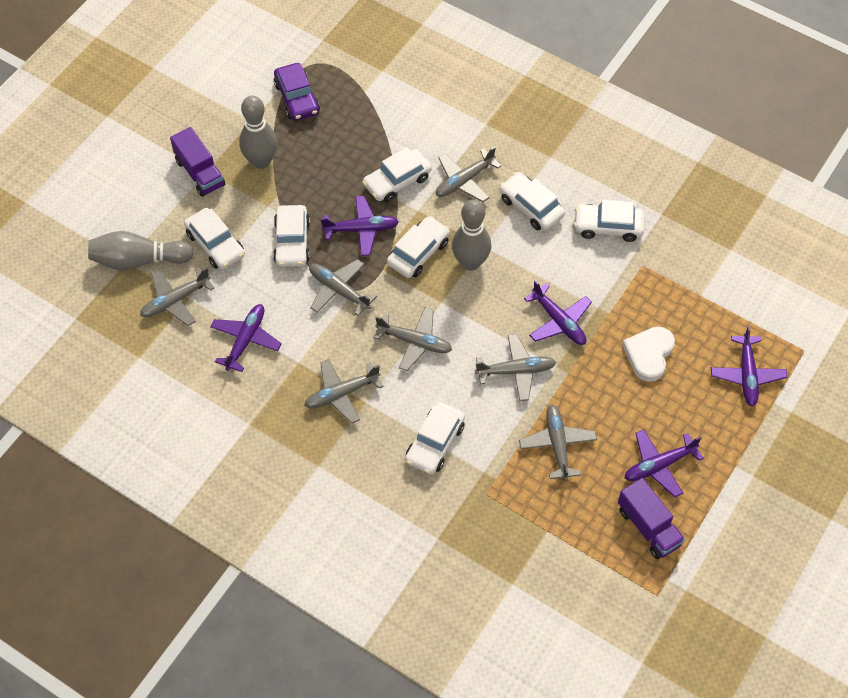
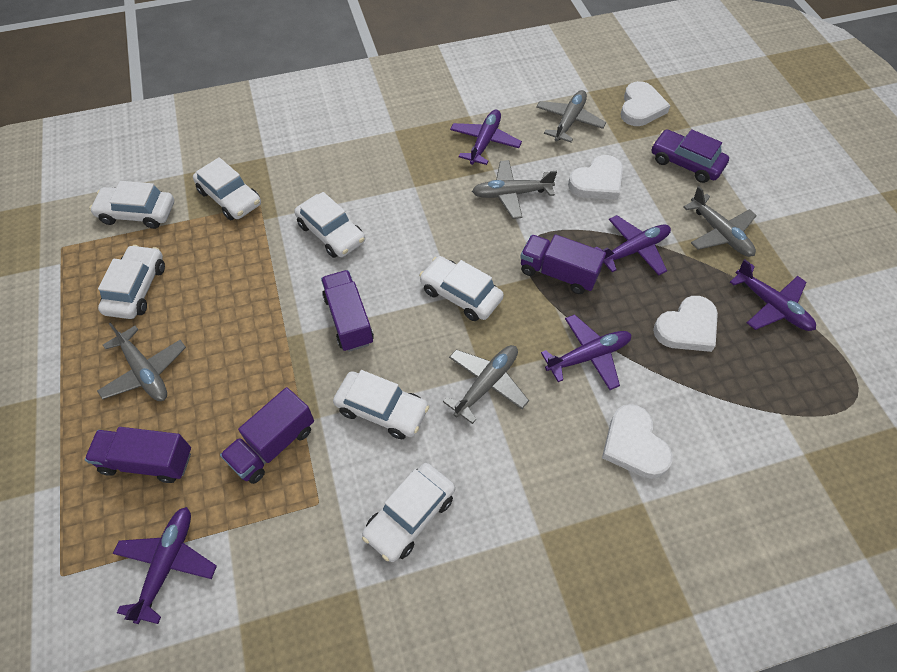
grey bowling pin: [88,231,194,270] [239,96,278,169] [452,200,491,271] = 3 -> none = 0
grey plane: [140,267,214,326] [304,359,383,424] [309,259,377,316] [374,307,452,371] [436,146,501,202] [475,334,556,401] [519,404,597,481] = 7 -> [97,322,186,401] [443,345,529,424] [472,160,557,219] [536,90,606,142] [683,186,757,257] = 5
purple truck: [170,127,225,197] [618,478,685,559] = 2 -> [85,427,191,483] [220,387,314,484] [321,270,374,352] [520,234,606,294] = 4
white heart: [622,327,675,382] = 1 -> [568,155,623,200] [602,404,673,479] [621,81,671,126] [653,296,718,352] = 4

